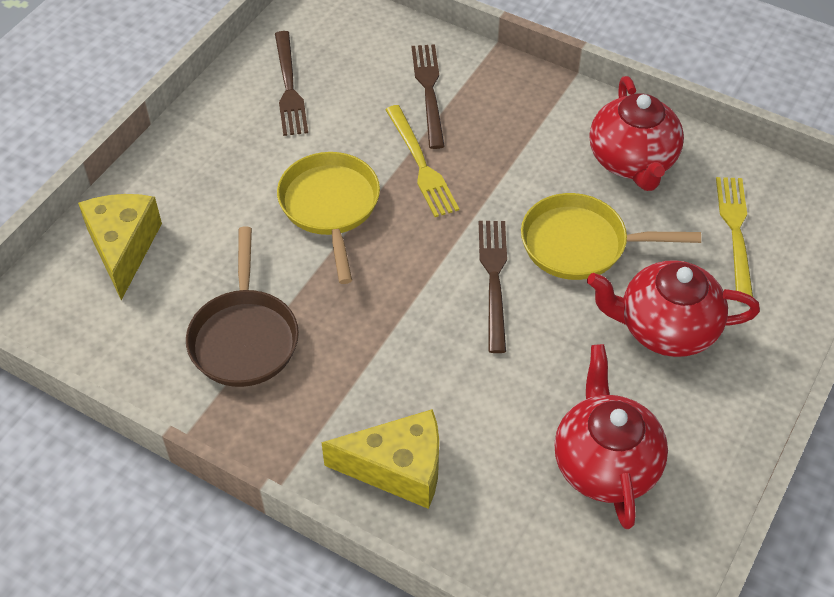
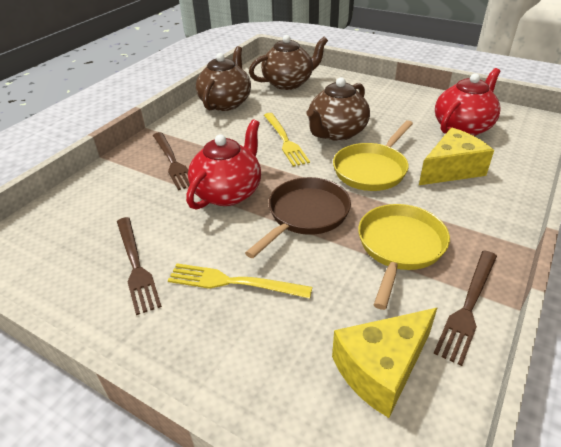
brown teapot: none = 0 -> [196,46,251,111] [249,35,328,90] [306,77,370,141] = 3
red teapot: [554,344,668,529] [587,260,760,357] [590,76,684,191] = 3 -> [186,119,261,210] [435,68,501,136] = 2

